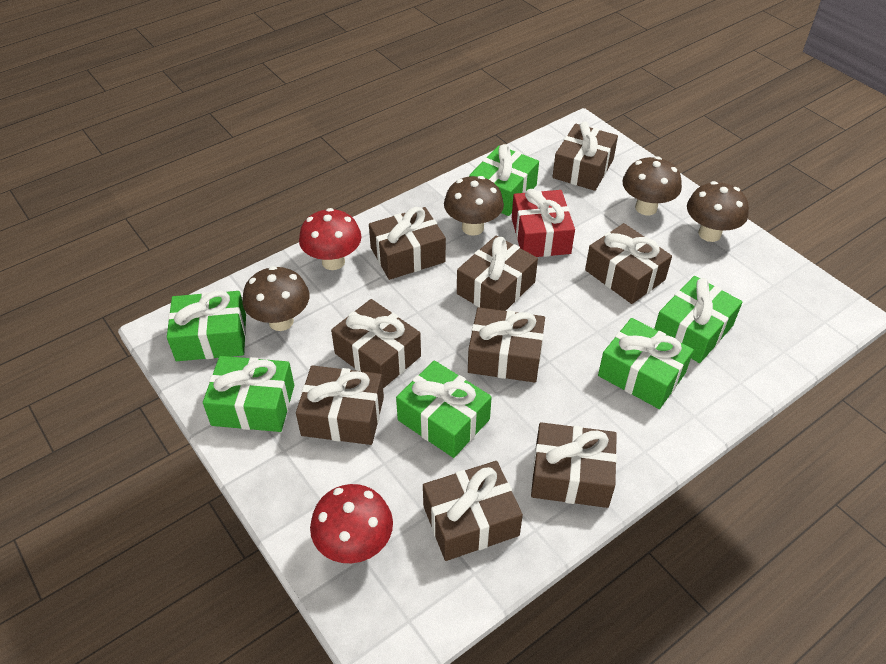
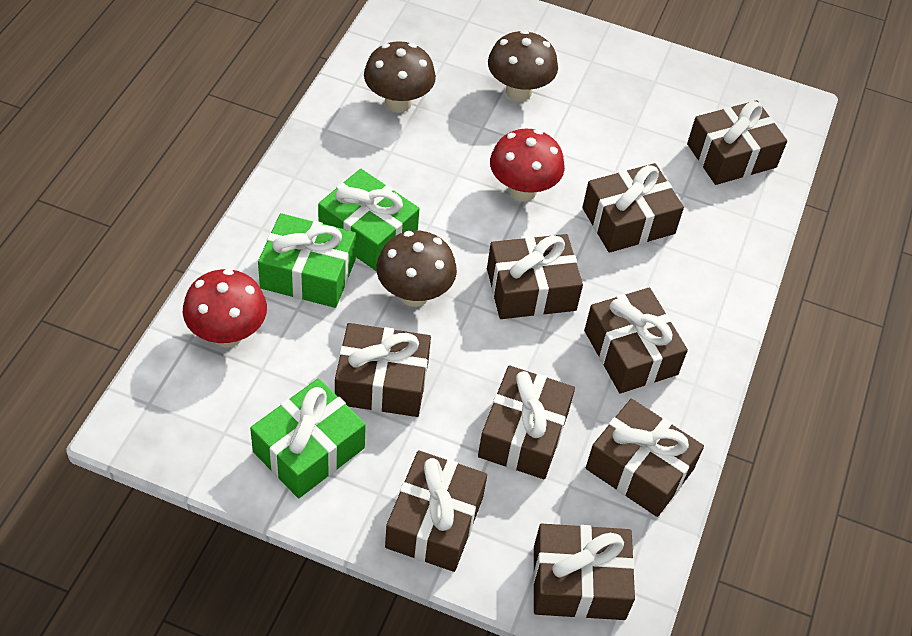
brown mushroom: [242,266,309,331] [444,176,504,236] [622,156,682,215] [687,181,749,242] = 4 -> [364,41,436,113] [376,231,457,307] [488,30,558,102] = 3
green gift: [167,290,246,361] [203,356,294,432] [396,360,492,458] [469,144,539,216] [598,318,694,409] [654,276,742,363] = 6 -> [250,378,366,498] [258,213,356,308] [318,169,419,271] = 3
red gift: [512,189,575,257] = 1 -> none = 0

